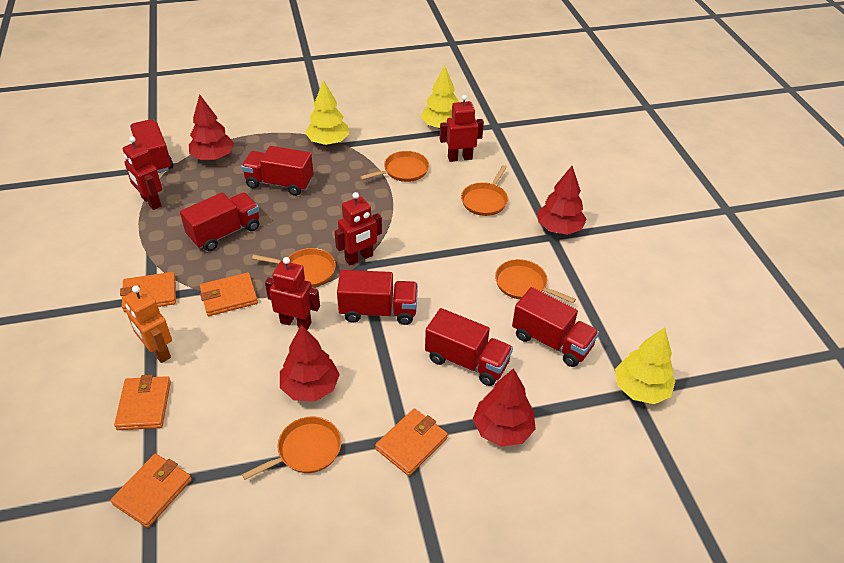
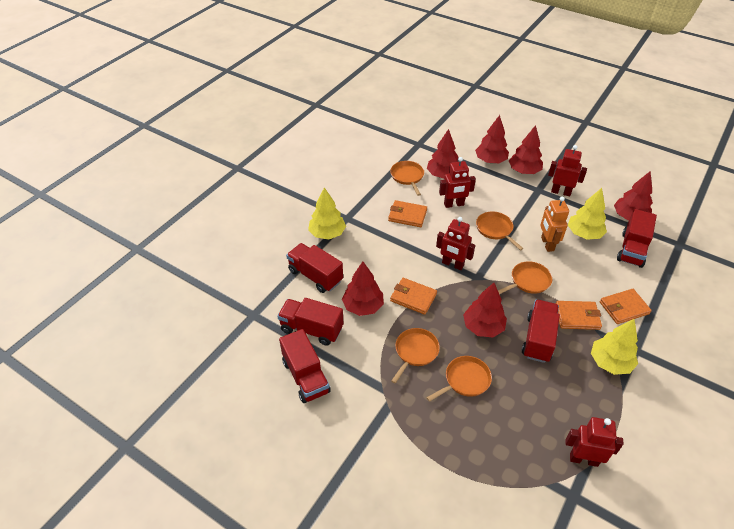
orange wallet: [110,454,192,528] [114,375,171,430] [120,272,176,312] [200,273,258,316] [375,408,448,476] = 5 -> [388,200,427,227] [390,278,437,315] [556,301,602,330] [600,289,652,324] = 4
red tree: [189,95,234,160] [280,325,340,401] [473,368,536,447] [538,166,587,235] = 4 -> [342,261,384,316] [427,129,458,178] [463,283,507,337] [475,115,509,163] [509,125,543,174] [614,171,653,221] = 6
red truck: [130,119,173,173] [180,192,259,251] [241,146,314,196] [337,270,418,325] [425,308,513,386] [512,287,599,367] = 6 -> [277,298,344,346] [279,329,331,403] [286,243,343,293] [522,300,560,363] [617,209,657,268] = 5

